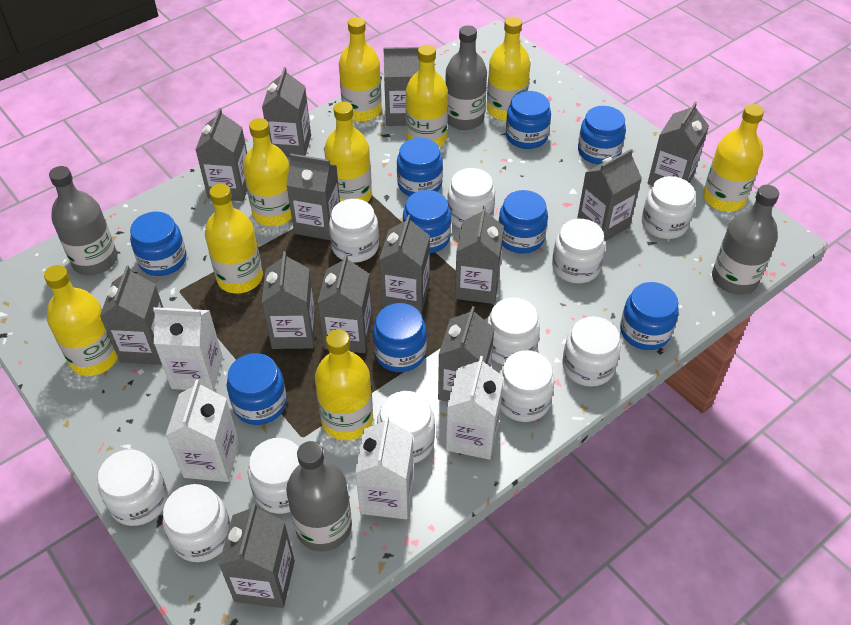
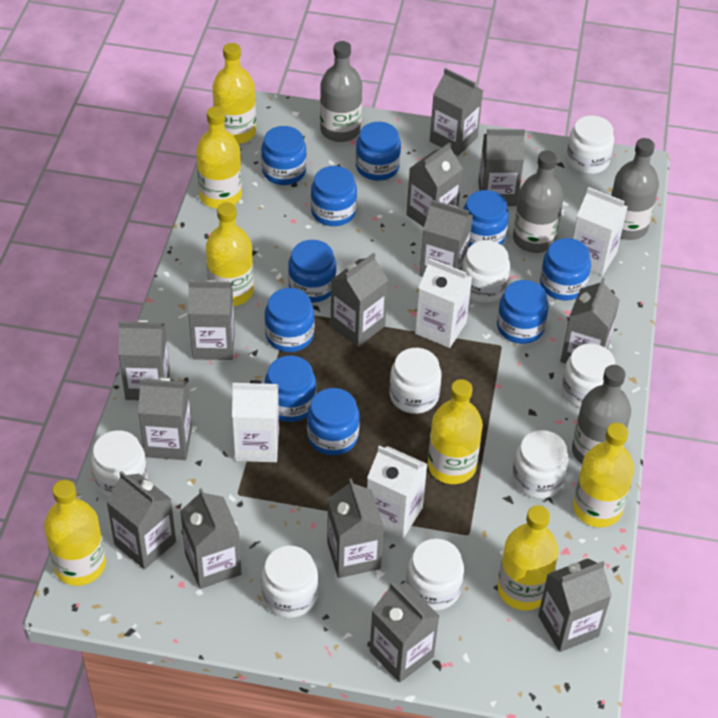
blue jar: [130,212,187,276] [227,353,287,425] [373,303,427,372] [397,138,443,196] [403,190,451,253] [499,190,548,253] [506,91,551,149] [578,106,626,165] [620,282,679,350] = 9 -> [261,126,307,185] [265,288,314,352] [265,356,316,422] [288,240,337,303] [307,388,360,455] [311,166,357,226] [356,122,401,181] [463,190,509,247] [497,280,549,344] [540,238,591,301] = 10
grey carton: [100,266,163,365] [195,108,247,201] [219,503,295,608] [262,67,311,157] [262,251,316,349] [286,153,340,240] [317,254,372,353] [379,215,430,313] [383,47,419,126] [438,306,495,402] [455,206,504,304] [577,149,642,241] [648,102,709,186] = 13 -> [106,471,176,569] [118,320,170,400] [138,377,192,460] [180,488,241,589] [188,280,235,360] [327,479,384,578] [331,253,388,347] [370,582,439,683] [406,142,463,227] [420,200,473,277] [430,68,483,156] [478,129,525,206] [538,558,612,652] [560,278,620,364] = 14
white jar: [98,449,168,526] [163,484,230,562] [248,438,299,514] [329,199,379,263] [377,391,435,463] [447,168,495,228] [487,297,540,365] [499,350,555,422] [552,219,605,284] [562,316,621,387] [642,176,695,239] = 11 -> [91,430,148,497] [261,546,318,618] [389,348,441,414] [406,539,464,610] [461,240,510,303] [512,430,569,499] [562,344,615,408] [566,115,614,174] = 8
yellow bottle: [44,265,118,376] [205,184,263,293] [243,118,292,226] [315,329,373,441] [324,102,372,202] [339,17,382,122] [406,45,448,147] [487,17,531,121] [703,104,764,212] = 9 -> [44,480,106,586] [196,106,242,209] [206,202,254,306] [213,43,256,144] [428,379,483,484] [497,505,559,610] [573,423,634,527] = 7

